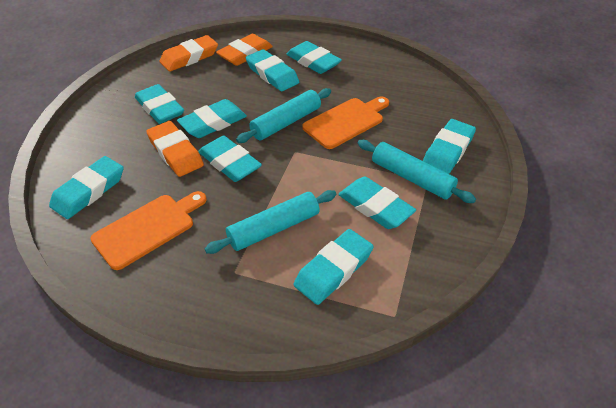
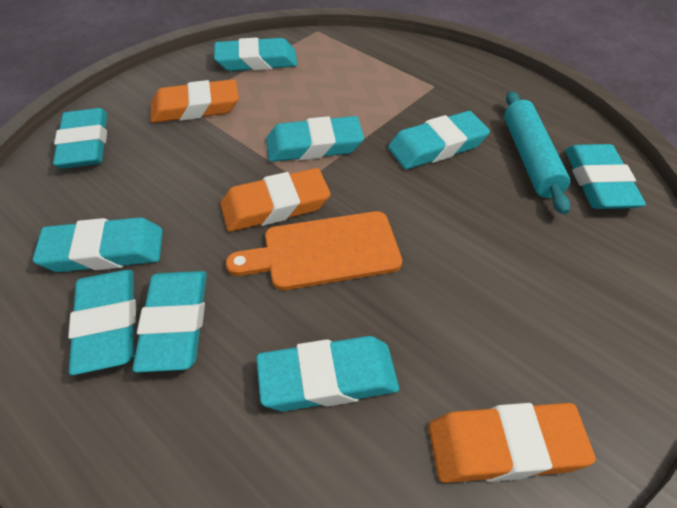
orange cutting board: [90,191,206,270] [302,96,389,149] = 2 -> [226,211,402,290] = 1
turquoise rolling pin: [205,190,336,254] [236,88,331,143] [358,140,476,203] = 3 -> [504,91,570,215] = 1

